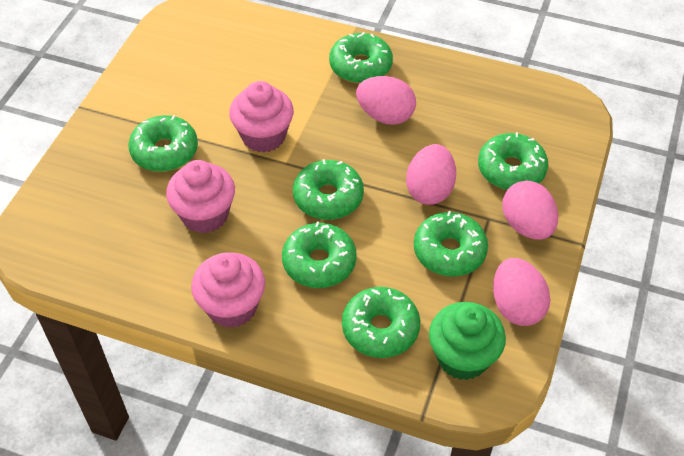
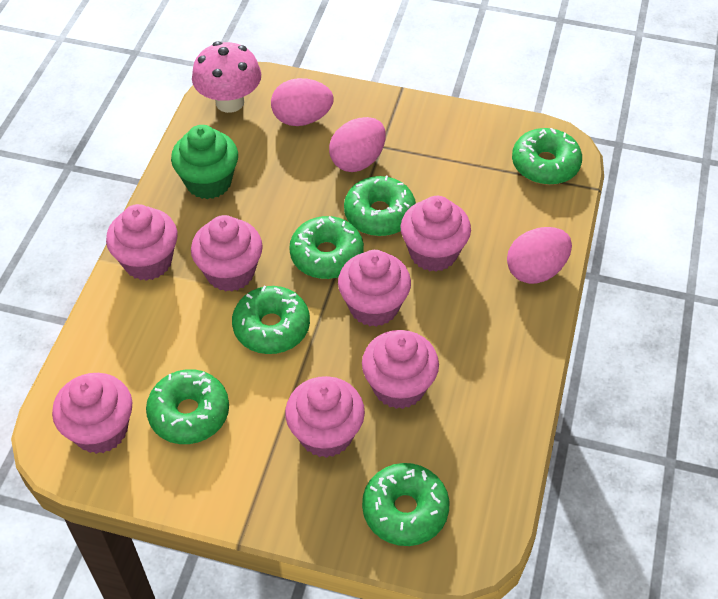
green donut: [128,115,198,172] [282,222,357,288] [293,159,364,220] [329,32,393,83] [342,287,420,358] [414,211,488,276] [478,132,548,190] = 7 -> [146,369,229,444] [232,286,310,354] [289,216,364,279] [344,176,416,236] [362,463,449,546] [512,128,582,185] = 6
pink cupcake: [166,160,235,233] [191,252,265,328] [229,81,294,153] = 3 -> [52,373,132,454] [106,204,177,281] [191,215,263,292] [285,376,365,458] [338,250,411,327] [362,330,439,409] [400,196,471,272] = 7
pink egg: [356,76,416,125] [406,144,456,205] [493,258,550,326] [502,181,558,239] = 4 -> [271,78,334,126] [329,117,386,172] [507,227,572,284] = 3
pink mushroom: none = 0 -> [192,41,261,113] = 1

